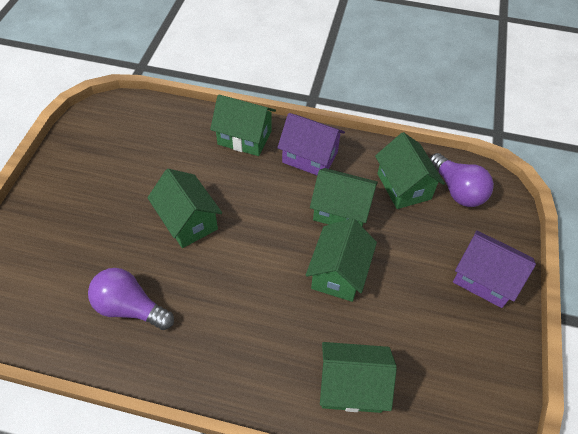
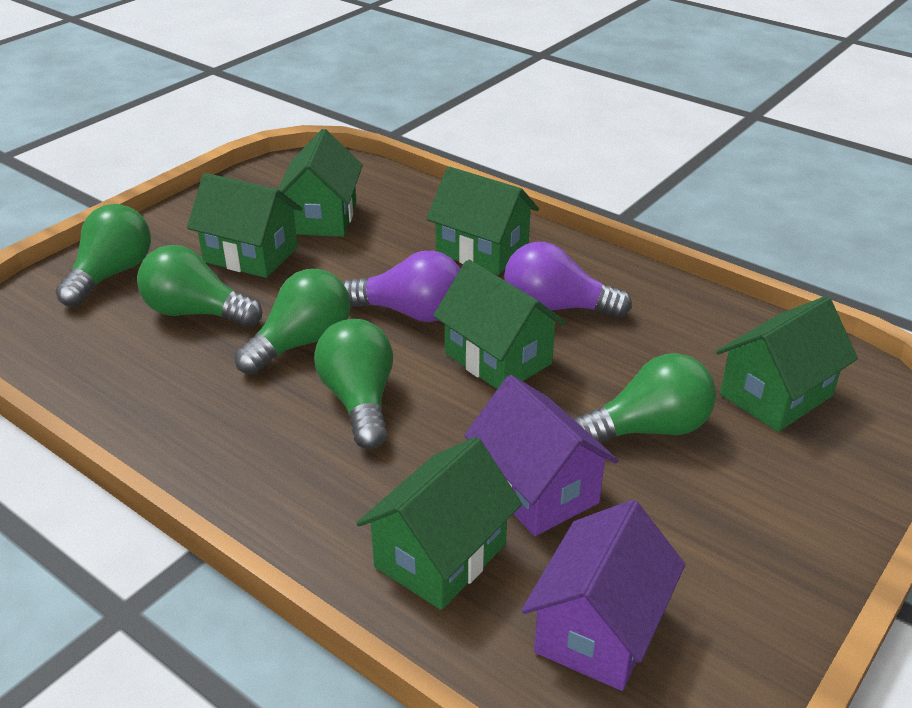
green light bulb: none = 0 -> [55,204,151,307] [137,245,262,327] [234,269,350,375] [314,319,393,449] [574,353,716,443] = 5

